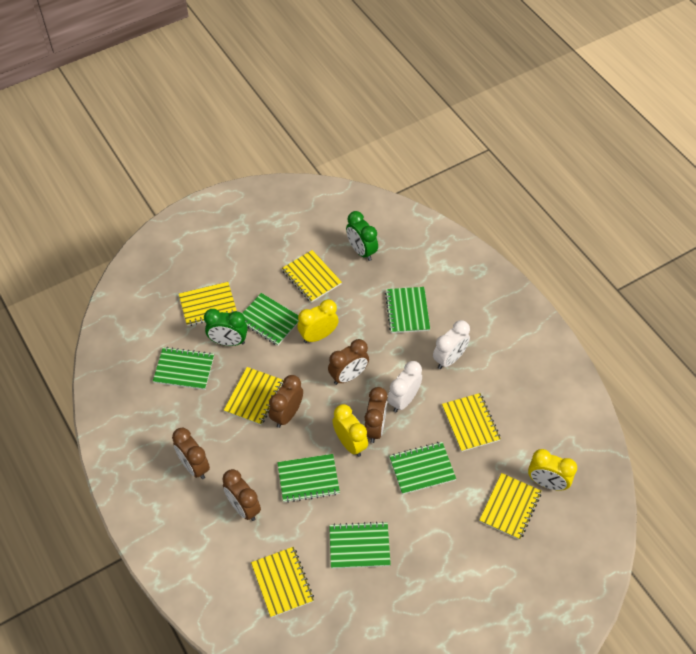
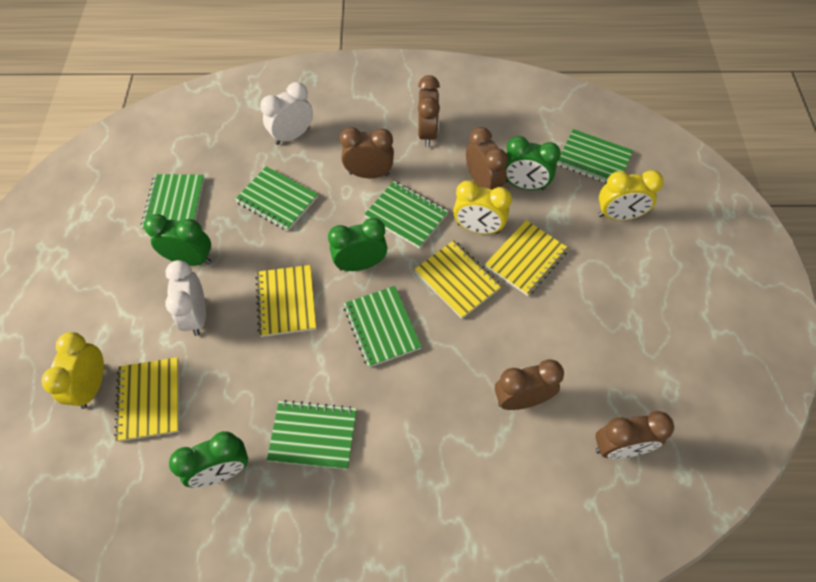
green clock: [204,309,248,346] [346,211,378,261] = 2 -> [144,214,211,266] [169,431,248,487] [328,218,387,271] [506,136,561,190] = 4
yellow notebook: [179,282,237,326] [224,367,284,425] [251,547,314,618] [282,250,342,303] [442,393,501,452] [479,473,541,540] = 6 -> [114,357,179,442] [255,265,316,337] [414,240,502,319] [485,220,569,296] = 4

